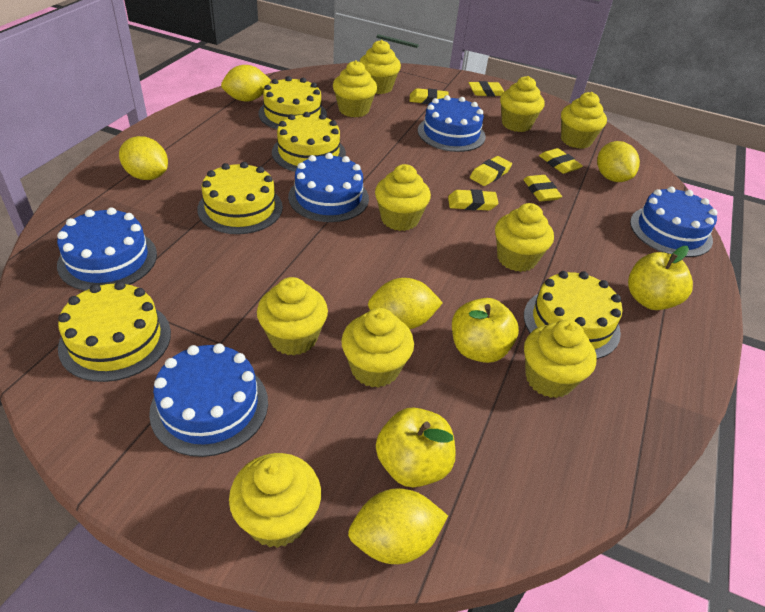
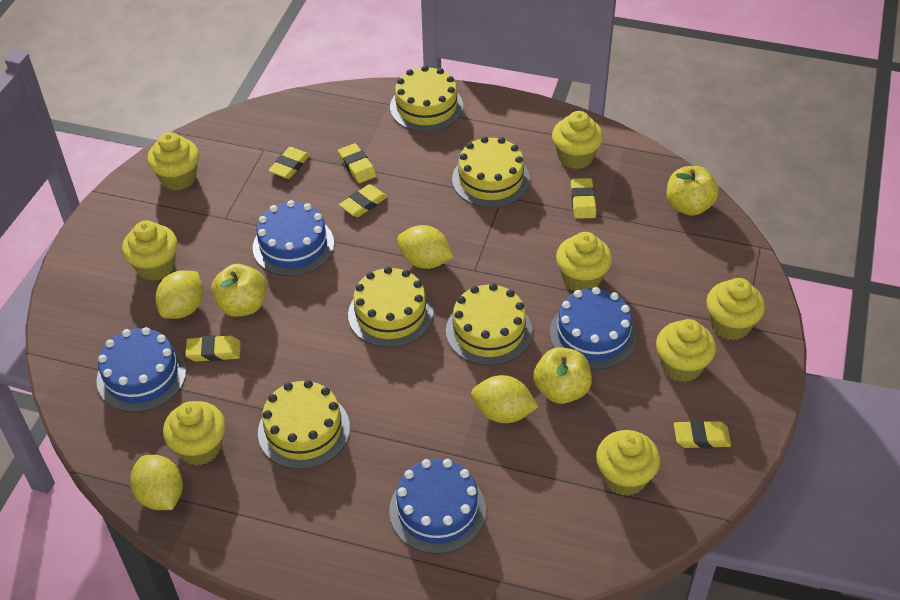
blue cake: [57,207,157,291] [149,343,268,457] [288,153,369,222] [418,95,486,152] [630,186,717,257] = 5 -> [96,327,186,412] [253,200,334,276] [389,459,486,554] [550,287,637,370] = 4
yellow cupcake: [229,453,321,548] [257,277,328,355] [333,60,377,117] [341,308,414,388] [359,40,401,94] [375,164,431,231] [495,203,554,272] [500,76,545,132] [524,320,596,398] [561,92,607,149] = 10 -> [122,220,178,281] [147,132,199,190] [163,401,226,466] [552,111,603,169] [556,232,612,291] [596,430,660,496] [656,319,716,382] [707,278,765,340] = 8
yellow lemon: [119,136,168,180] [221,65,271,101] [348,488,448,564] [368,278,443,329] [597,141,640,182] = 5 -> [130,455,183,510] [156,270,203,319] [397,225,453,269] [471,375,538,423] = 4

